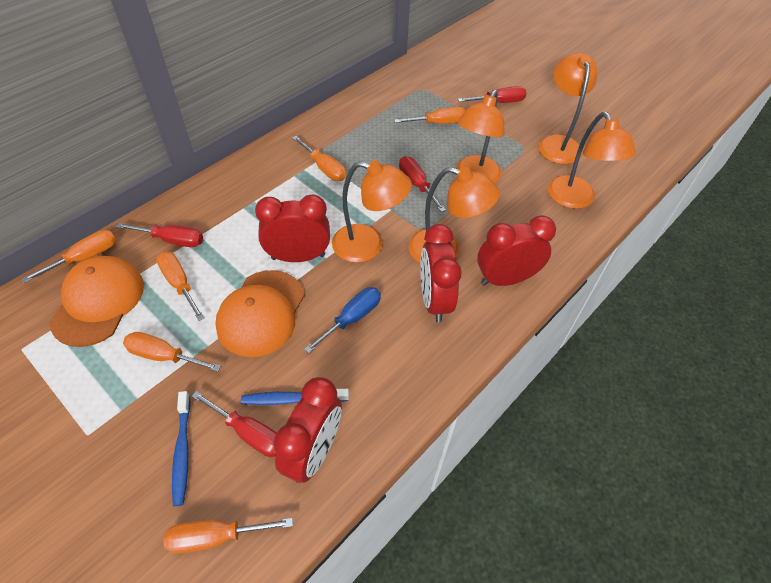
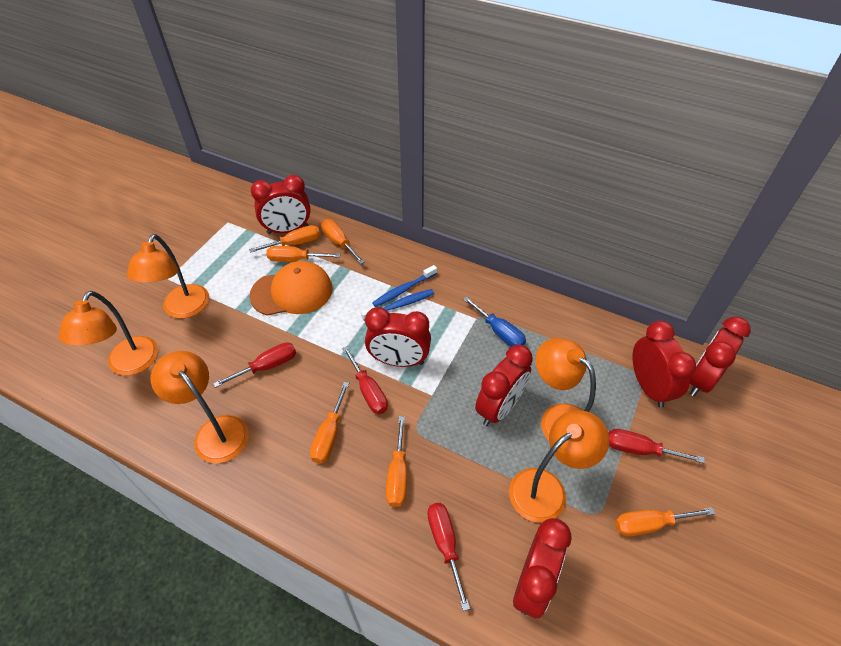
orange cap: [49,256,144,347] [215,270,305,357] = 2 -> [249,261,332,316] = 1
red clock: [255,194,330,262] [273,377,342,483] [420,224,462,323] [477,215,556,286] = 4 -> [251,175,311,234] [365,307,431,367] [475,345,533,426] [513,518,572,619] [632,321,696,408] [690,317,751,396] = 6

